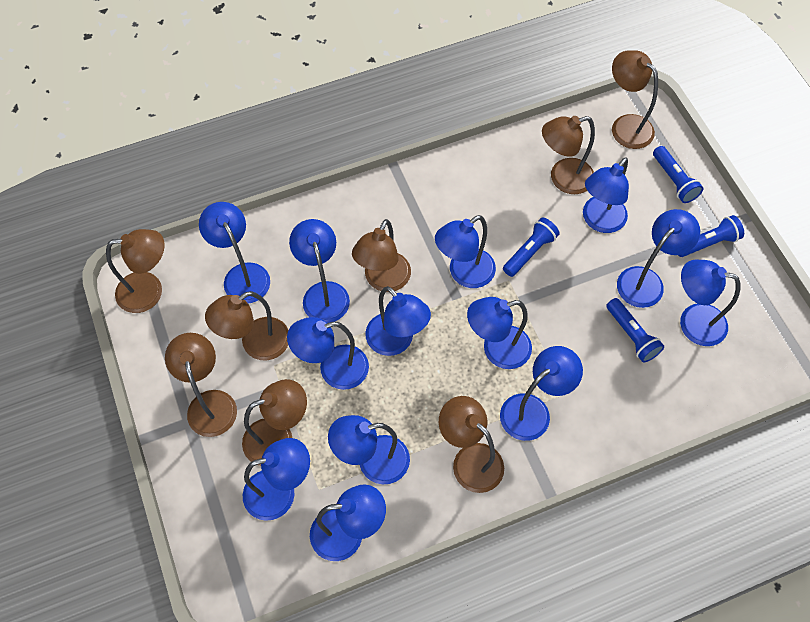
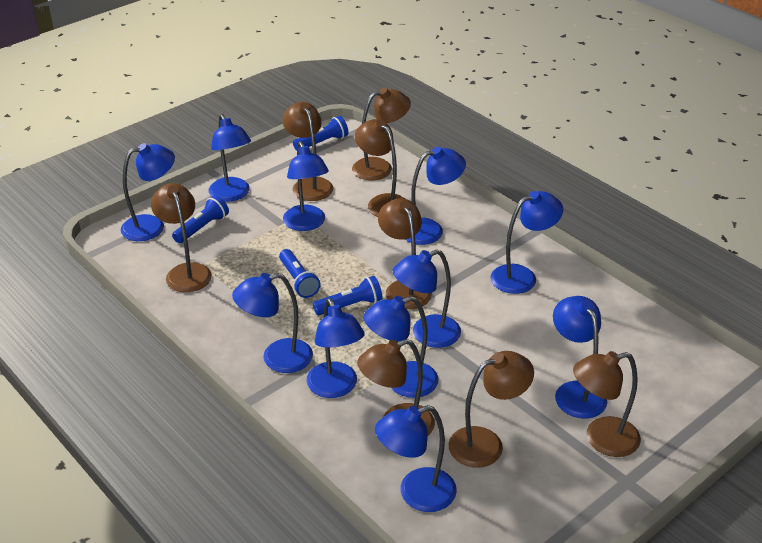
blue lamp: [199,202,270,303] [243,438,310,521] [287,317,369,390] [289,219,350,323] [310,484,386,561] [328,415,410,484] [365,286,431,356] [435,215,496,288] [467,297,532,369] [500,346,583,441] [583,157,629,233] [617,209,700,308] [680,260,740,346] = 13 -> [121,143,175,241] [208,114,251,202] [232,273,313,373] [283,141,329,231] [306,298,365,398] [364,296,438,398] [375,405,457,512] [393,249,461,348] [405,147,466,245] [490,191,563,294] [553,296,607,419] = 11

